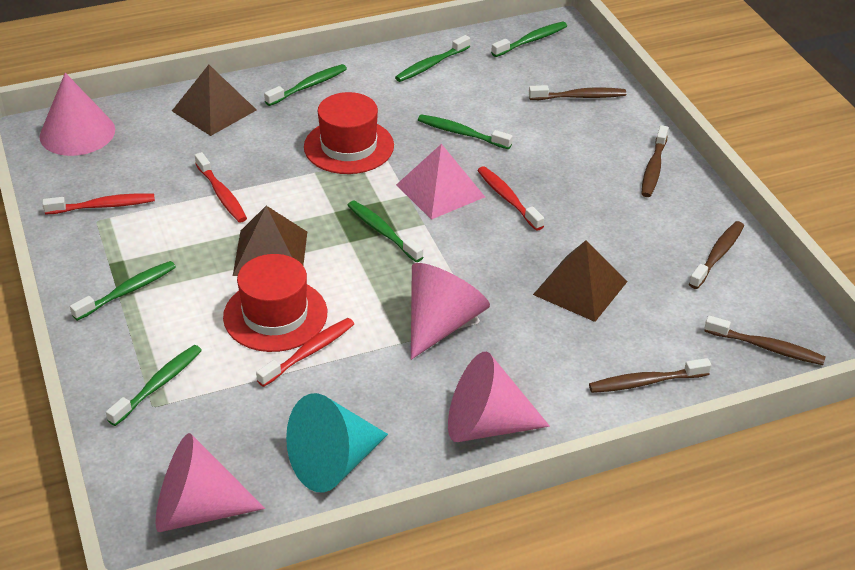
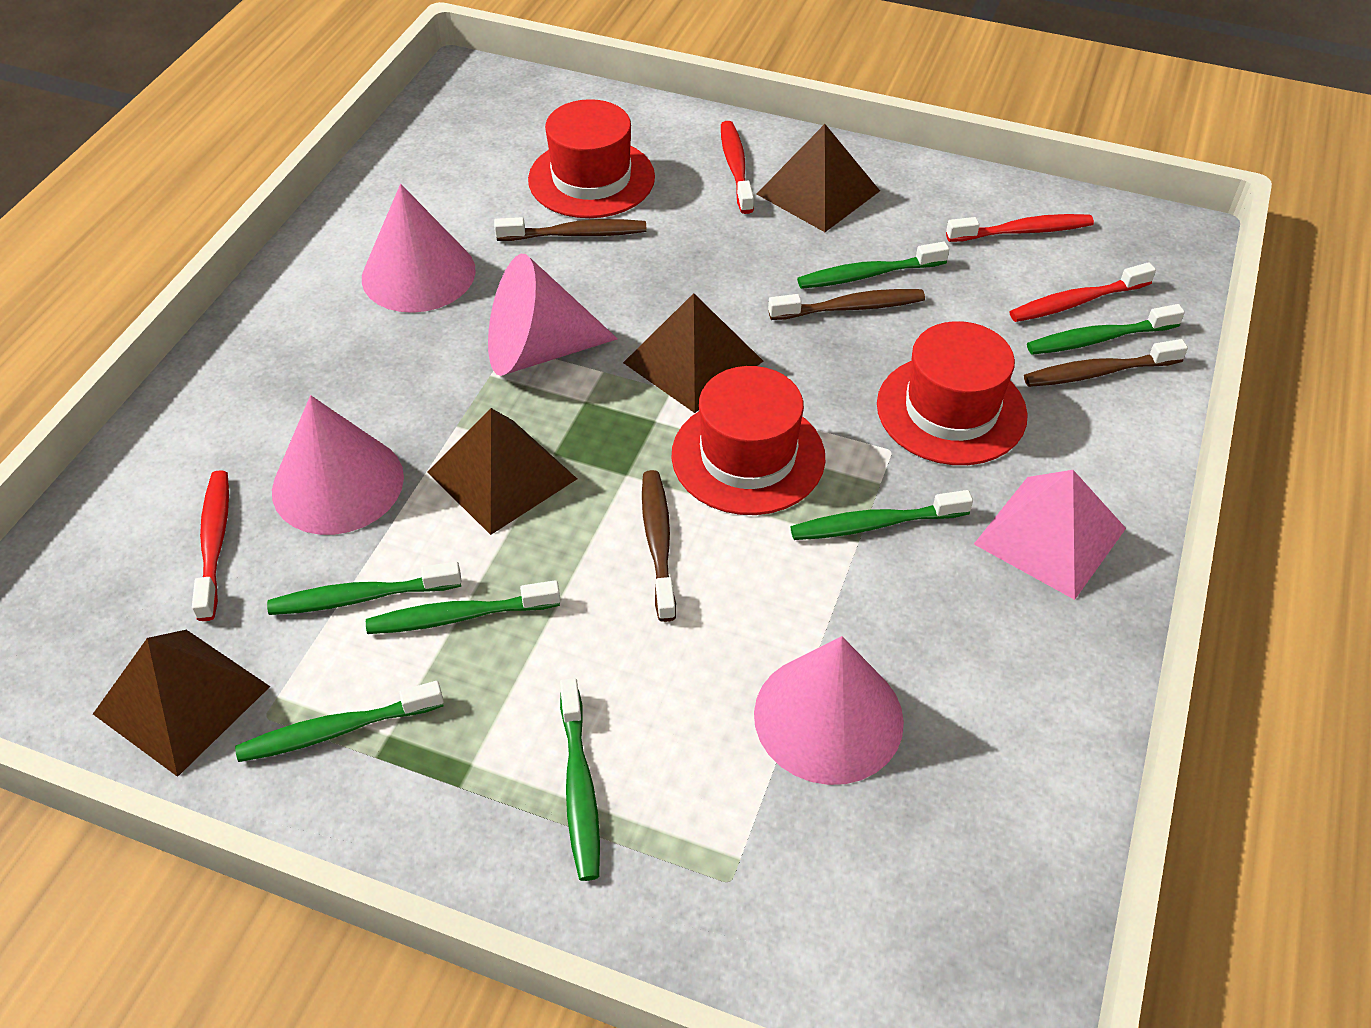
brown pyramid: [172,65,256,136] [233,206,307,276] [533,240,628,322] = 3 -> [93,630,270,777] [427,408,577,535] [623,293,763,413] [757,124,880,232] = 4
brown toothbrush: [529,85,626,100] [589,358,711,393] [641,125,668,197] [689,221,744,289] [704,316,826,365] = 5 -> [494,217,647,241] [642,470,676,622] [768,289,925,320] [1024,339,1188,387] = 4
red hat: [223,254,327,352] [304,92,394,174] = 2 -> [528,99,655,218] [671,366,825,515] [877,321,1028,465] = 3
turquoise cone: [286,393,388,493] = 1 -> none = 0

